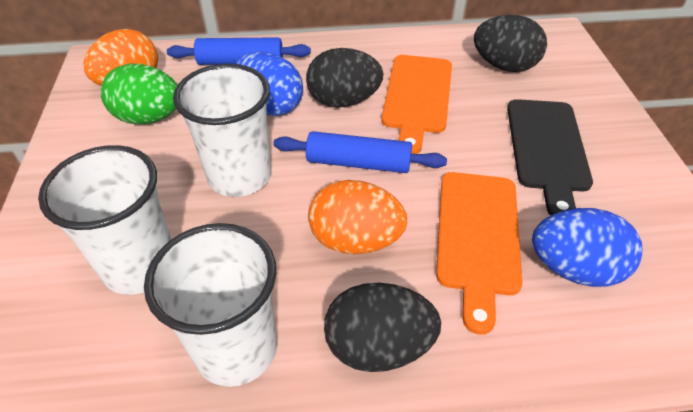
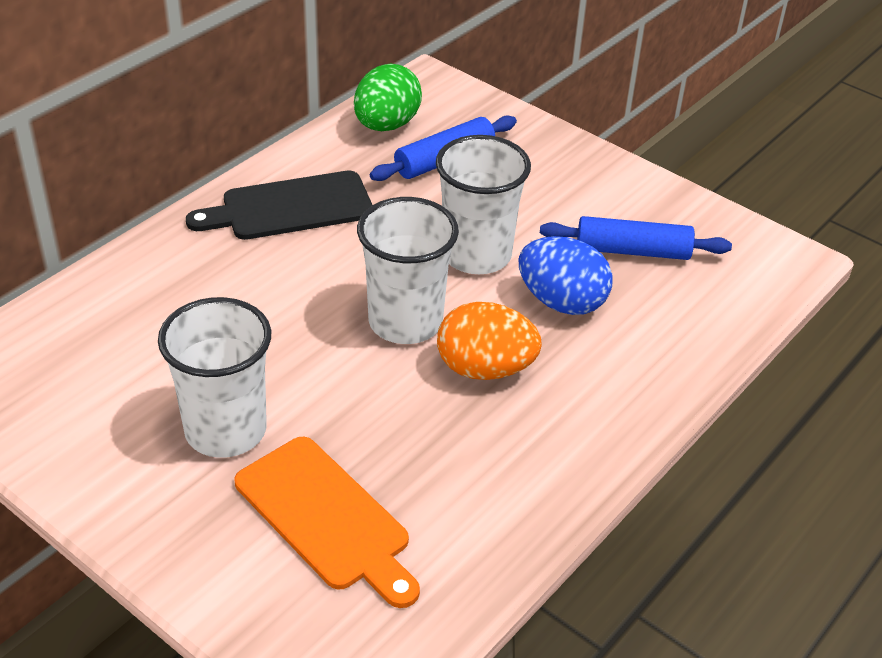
black egg: [306,48,384,108] [324,283,441,372] [474,15,547,72] = 3 -> none = 0
blue egg: [235,52,303,116] [532,208,643,287] = 2 -> [519,236,612,315] = 1
orange cutting board: [381,55,452,154] [436,172,522,335] = 2 -> [235,437,420,608] = 1
orange egg: [83,29,158,86] [308,180,407,254] = 2 -> [437,302,542,380] = 1

